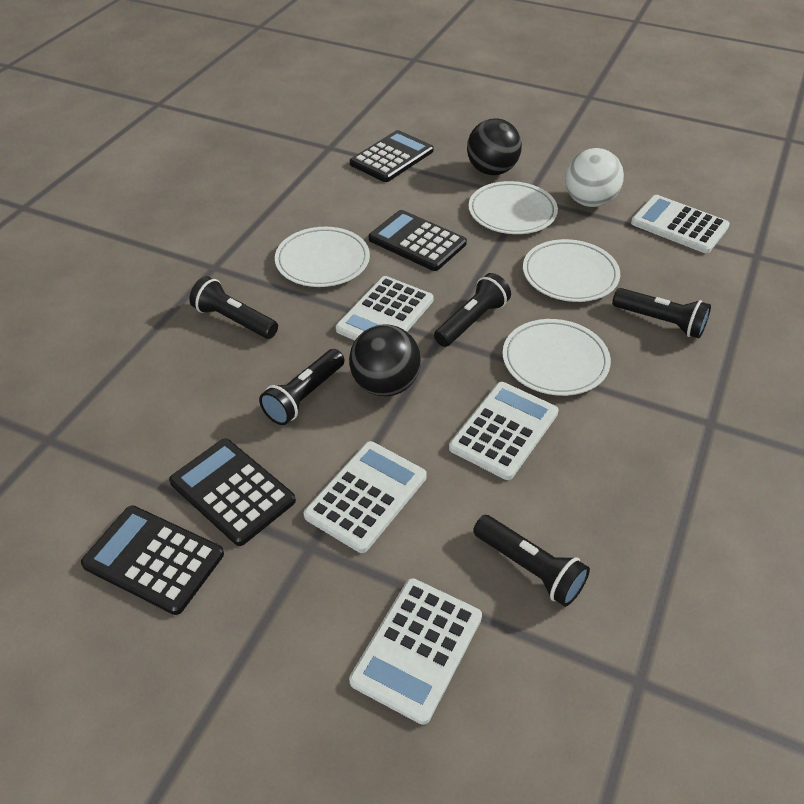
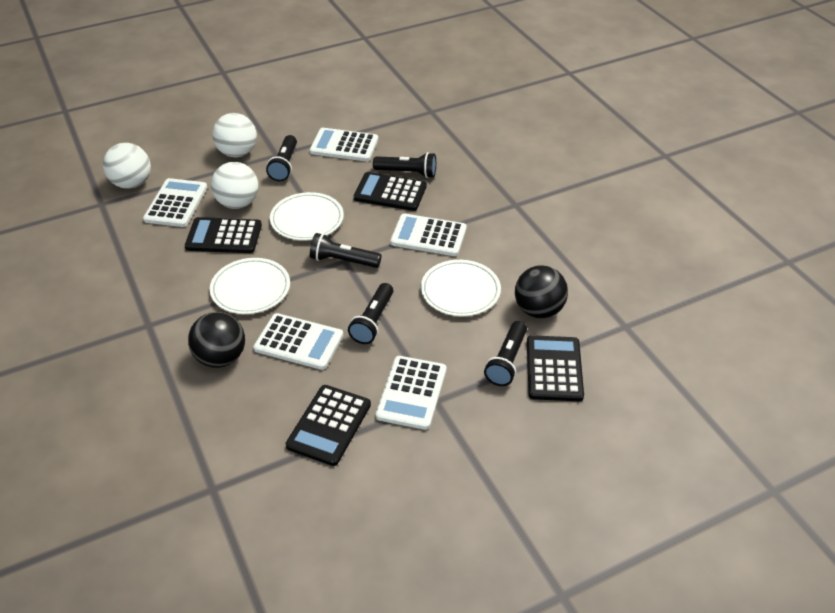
white ball: [565,148,624,207] = 1 -> [103,143,151,189] [211,162,258,209] [212,113,257,157] = 3
white plate: [275,227,370,287] [469,181,558,234] [503,319,611,396] [523,239,620,302] = 4 -> [210,258,290,314] [270,192,344,241] [421,260,501,316] = 3

